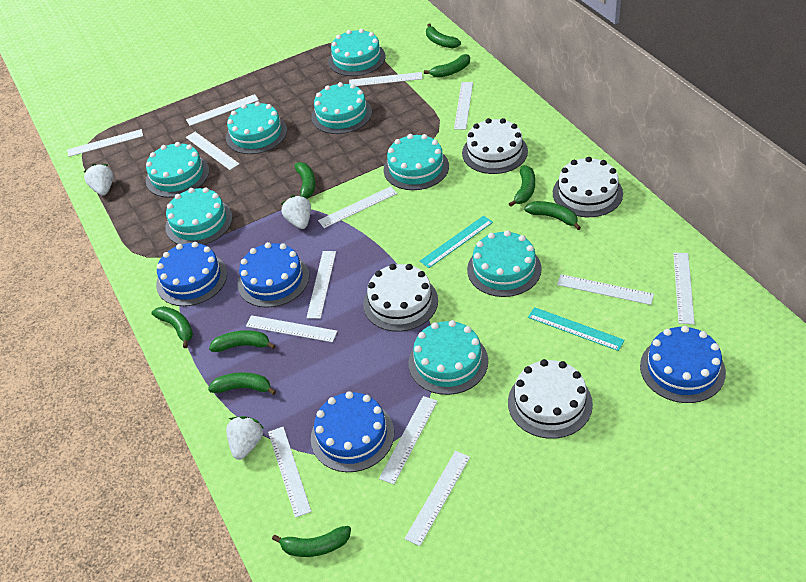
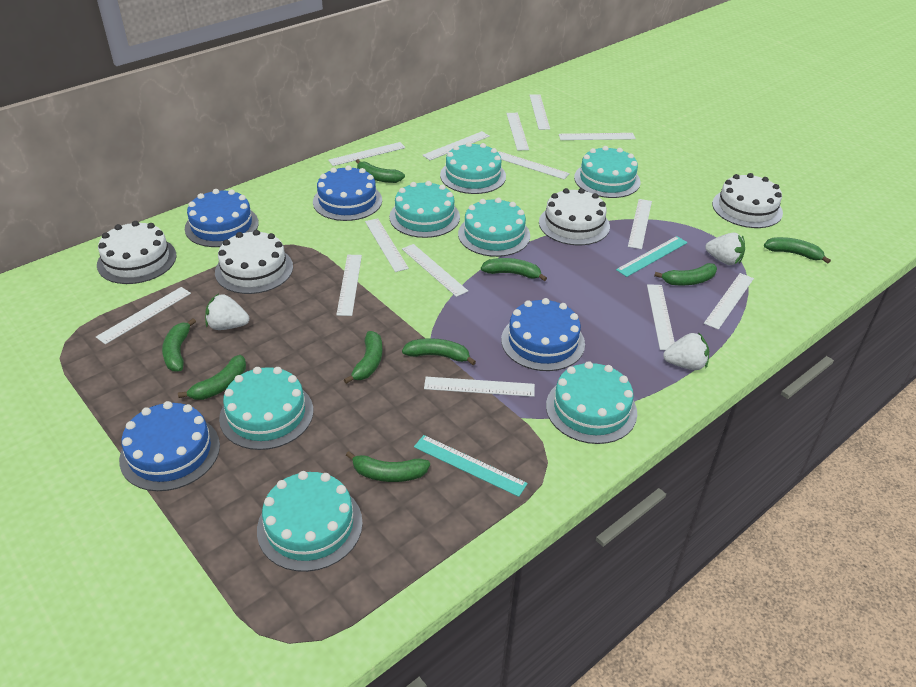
turquoise cake: [146,142,209,198] [165,187,233,245] [226,101,287,154] [311,82,372,134] [329,29,386,76] [384,134,449,190] [408,320,488,395] [467,230,542,297] = 8 -> [219,367,313,450] [257,471,363,572] [389,181,460,238] [440,142,506,194] [458,198,530,257] [546,361,637,444] [574,146,641,198] = 7
white ruler: [67,129,143,157] [186,94,259,126] [186,132,239,170] [246,315,338,342] [268,427,312,518] [306,251,336,319] [318,186,397,228] [349,72,423,86] [379,396,438,484] [404,451,470,546] [454,82,473,130] [557,274,654,305] [673,253,695,324] = 13 -> [96,287,191,344] [328,142,406,166] [336,255,362,316] [365,218,409,272] [402,244,468,297] [422,131,490,160] [424,377,535,397] [498,151,570,179] [506,113,529,151] [529,94,550,130] [559,133,636,140] [628,199,652,249] [647,284,675,350] [704,273,754,330] = 14

